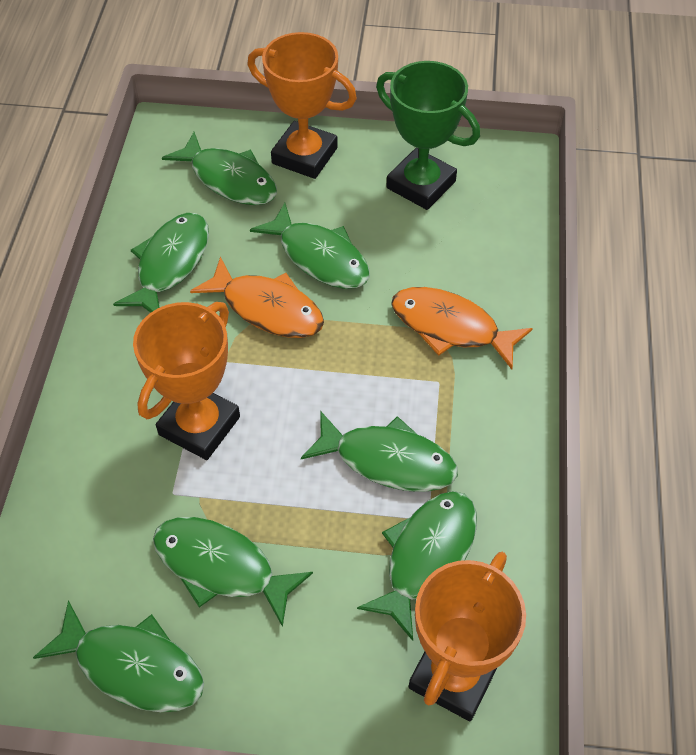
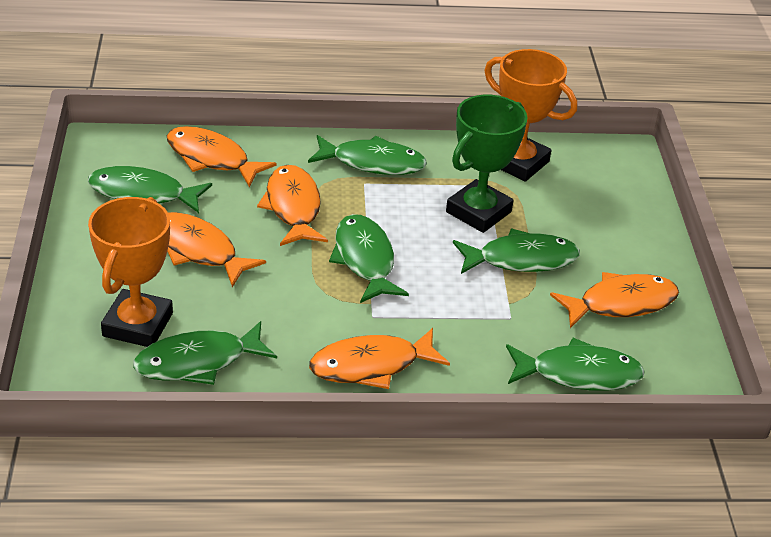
green fish: [33,600,204,712] [113,213,209,313] [153,517,313,627] [162,132,277,205] [250,203,370,289] [301,411,458,492] [357,491,477,641] = 7 -> [88,166,212,213] [133,321,277,385] [308,135,427,175] [329,214,409,303] [453,229,580,274] [506,338,645,391] = 6
orange fish: [190,257,324,338] [391,287,533,369] = 2 -> [167,126,277,187] [167,212,266,287] [257,165,328,246] [309,328,450,389] [550,272,679,328] = 5
orange trophy: [133,302,240,460] [247,32,357,179] [409,552,526,721] = 3 -> [88,197,173,347] [484,49,577,182] = 2

